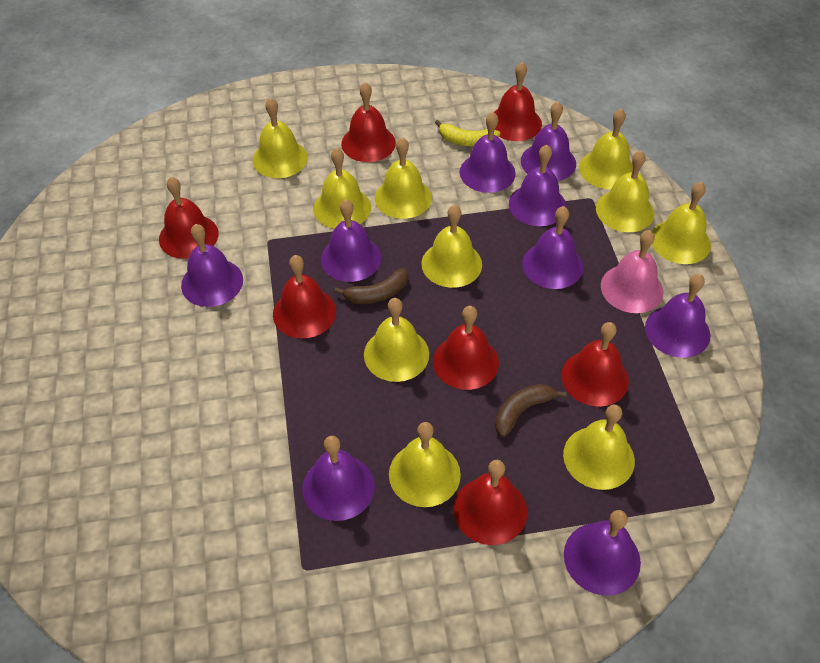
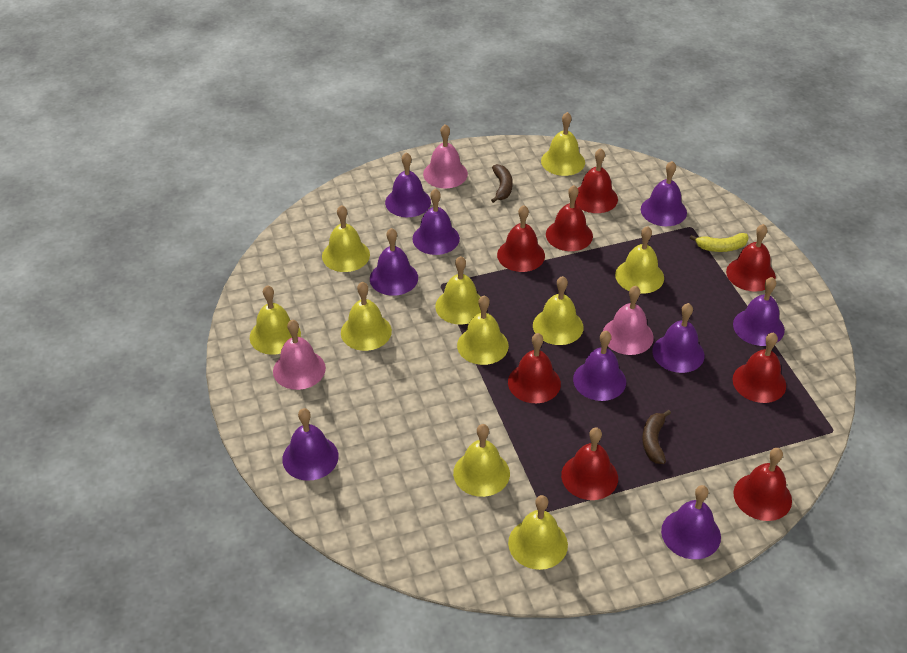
pink bell: [601,230,664,313] = 1 -> [273,320,326,390] [423,124,468,188] [603,286,654,355] = 3
red bell: [159,177,219,259] [273,255,336,338] [341,82,396,162] [433,306,499,390] [453,460,527,545] [494,62,542,141] [561,322,629,407] = 7 -> [497,205,545,272] [508,333,561,403] [546,185,593,251] [561,427,618,500] [575,148,618,213] [726,224,776,292] [732,332,786,403] [733,448,792,521] = 8

